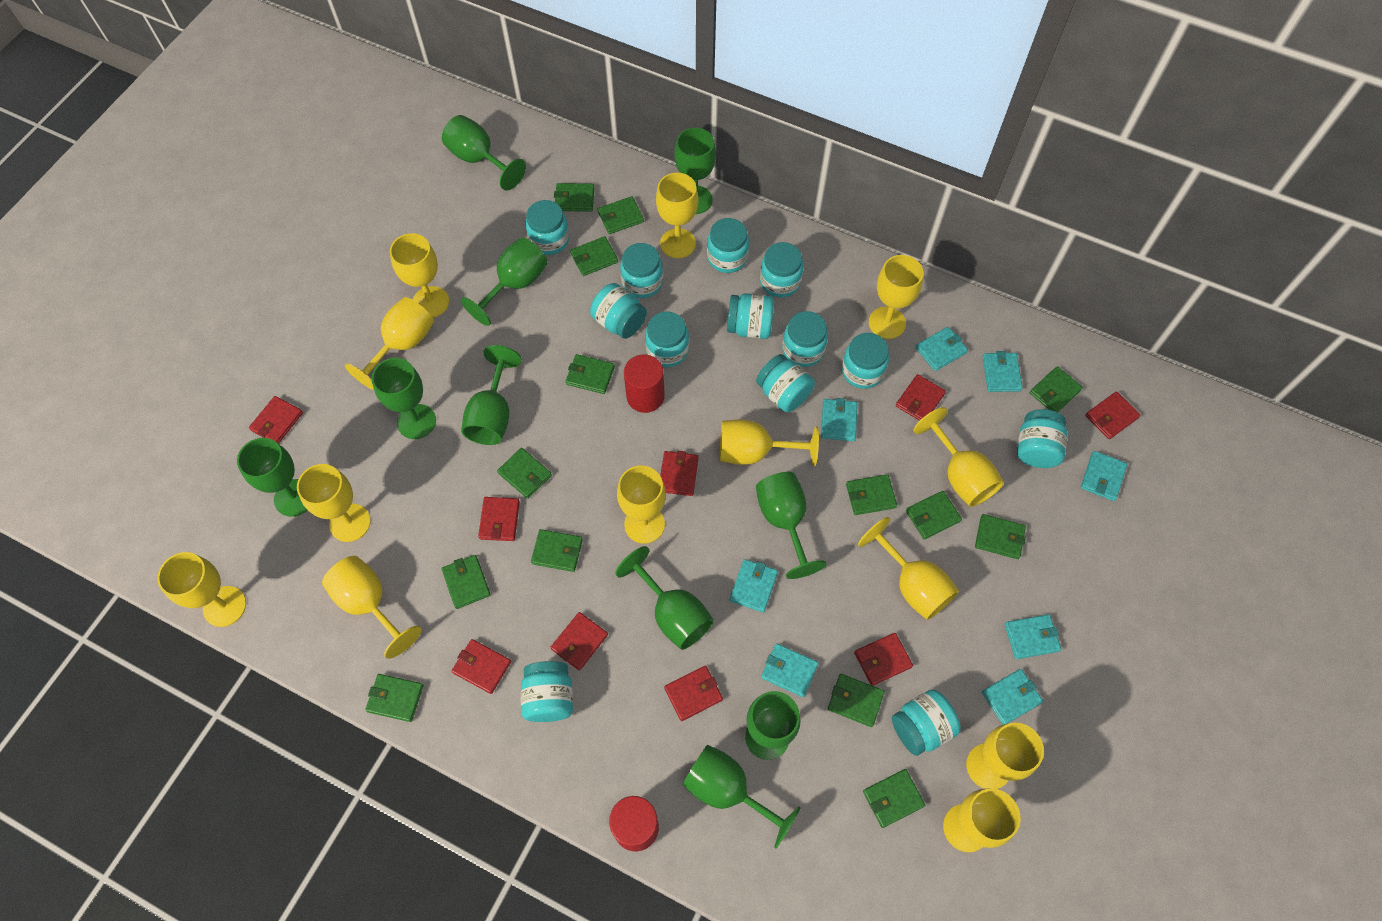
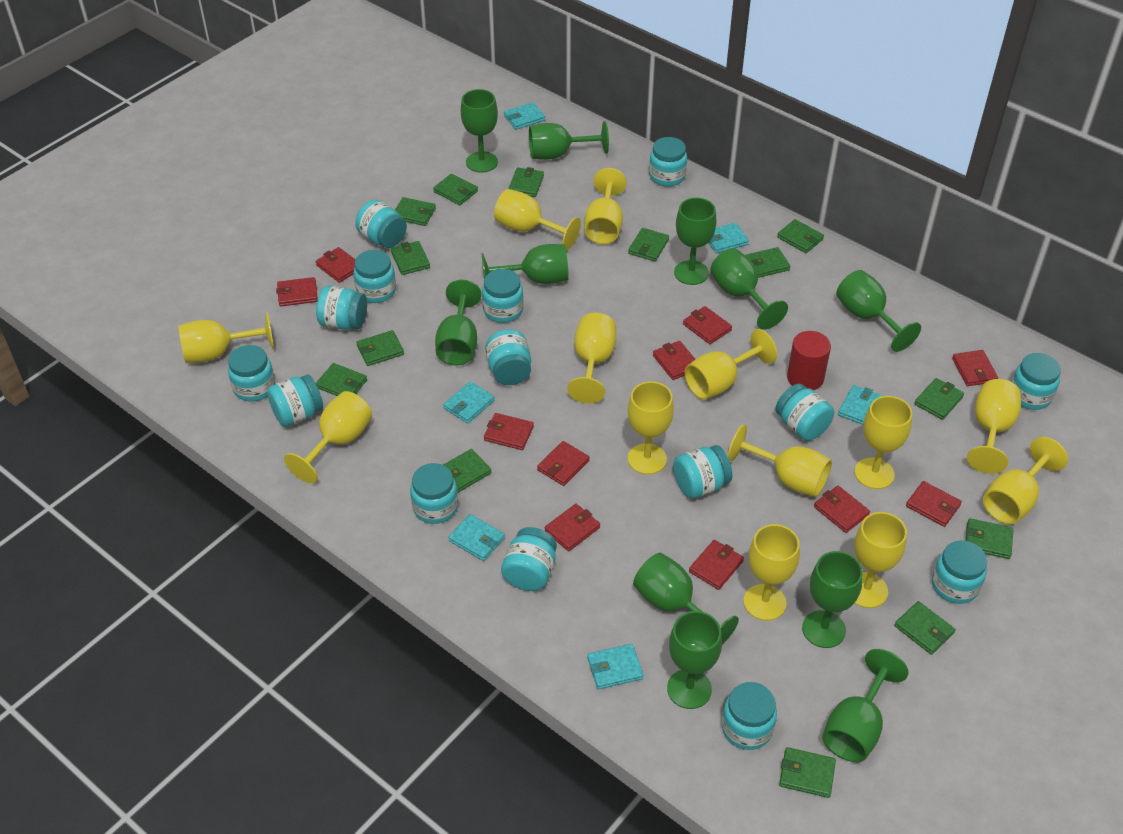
green goblet: [237,438,308,517] [372,358,436,439] [442,115,526,191] [461,237,548,326] [461,345,522,445] [615,546,714,650] [675,128,716,214] [682,745,801,848] [745,691,801,760] [756,472,827,579] = 10 -> [435,280,481,366] [461,89,498,173] [481,244,569,284] [529,121,609,160] [633,553,739,645] [667,611,722,709] [674,198,717,285] [710,248,788,330] [802,551,863,648] [822,649,908,762] [836,270,921,352] = 11
red cylinder: [609,796,659,852] [624,354,665,413] = 2 -> [787,331,831,390] = 1
red wallet: [249,396,303,444] [452,639,511,694] [478,497,520,541] [550,612,608,670] [660,451,699,496] [664,666,723,721] [854,633,913,686] [896,374,946,421] [1085,391,1141,439] = 9 -> [276,277,318,307] [316,247,355,283] [484,413,534,450] [537,441,590,486] [545,504,600,551] [653,341,695,380] [683,306,732,344] [689,540,744,590] [814,486,870,533] [906,481,962,527] [952,350,998,386] = 11
turquoise jar: [521,661,573,722] [525,200,569,255] [590,283,647,339] [620,243,663,298] [645,312,689,367] [707,218,749,273] [727,293,774,339] [756,354,815,412] [760,242,804,298] [782,311,828,367] [842,333,889,389] [892,690,961,756] [1017,409,1068,468] = 13 -> [228,345,275,402] [267,374,323,427] [316,286,367,330] [354,250,396,303] [355,200,407,248] [410,463,458,524] [482,269,524,323] [485,329,531,385] [501,527,557,591] [649,137,687,187] [673,445,732,499] [722,682,777,750] [776,384,834,441] [932,541,987,604] [1012,353,1061,410] = 15
turquoise wallet: [730,559,778,613] [761,643,818,697] [821,398,857,441] [915,327,968,371] [982,669,1043,725] [983,351,1023,392] [1005,614,1061,659] [1081,451,1127,501] = 8 -> [443,381,495,423] [448,514,505,561] [504,102,545,130] [587,644,644,689] [709,223,749,253] [838,385,882,425] = 6

